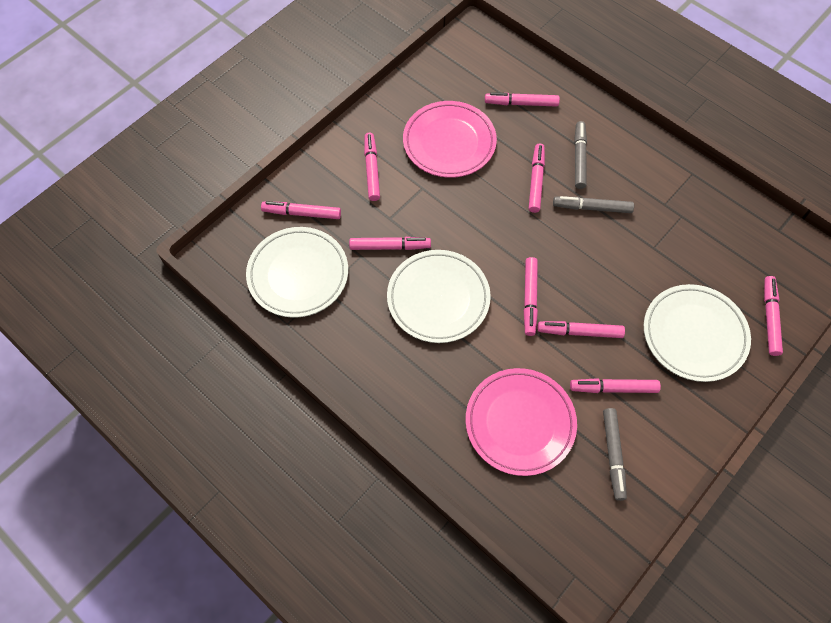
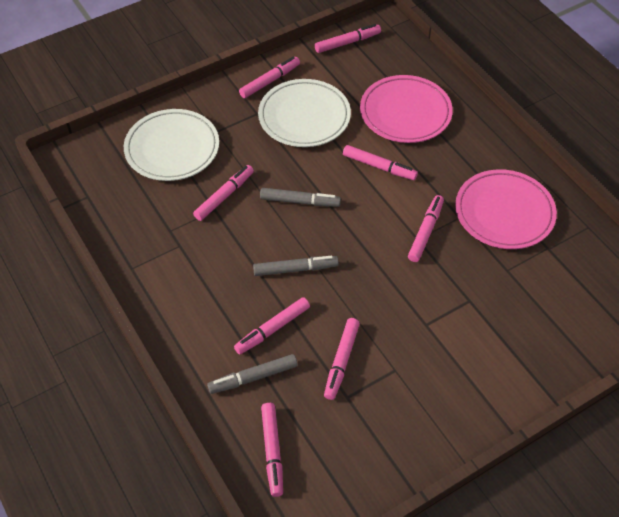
pink marker: [261,201,341,219] [349,237,431,250] [364,133,380,201] [485,92,560,107] [524,257,538,336] [529,144,545,213] [538,321,625,338] [570,378,661,393] [764,276,783,356] = 9 -> [193,165,254,221] [234,297,310,355] [239,57,300,98] [261,403,283,497] [315,24,381,53] [324,318,360,400] [343,145,418,180] [408,195,444,262] = 8
white plate: [246,227,348,318] [387,250,491,343] [644,284,751,382] = 3 -> [124,109,219,181] [258,79,351,147] = 2

